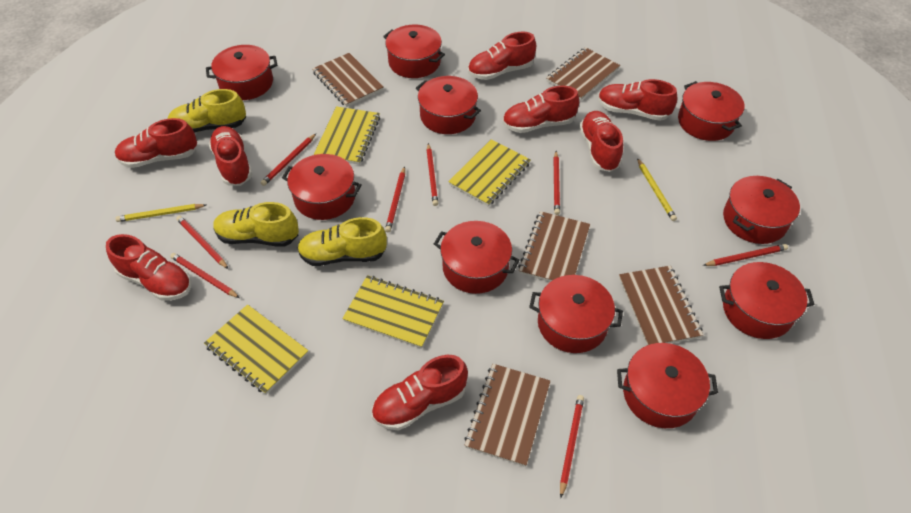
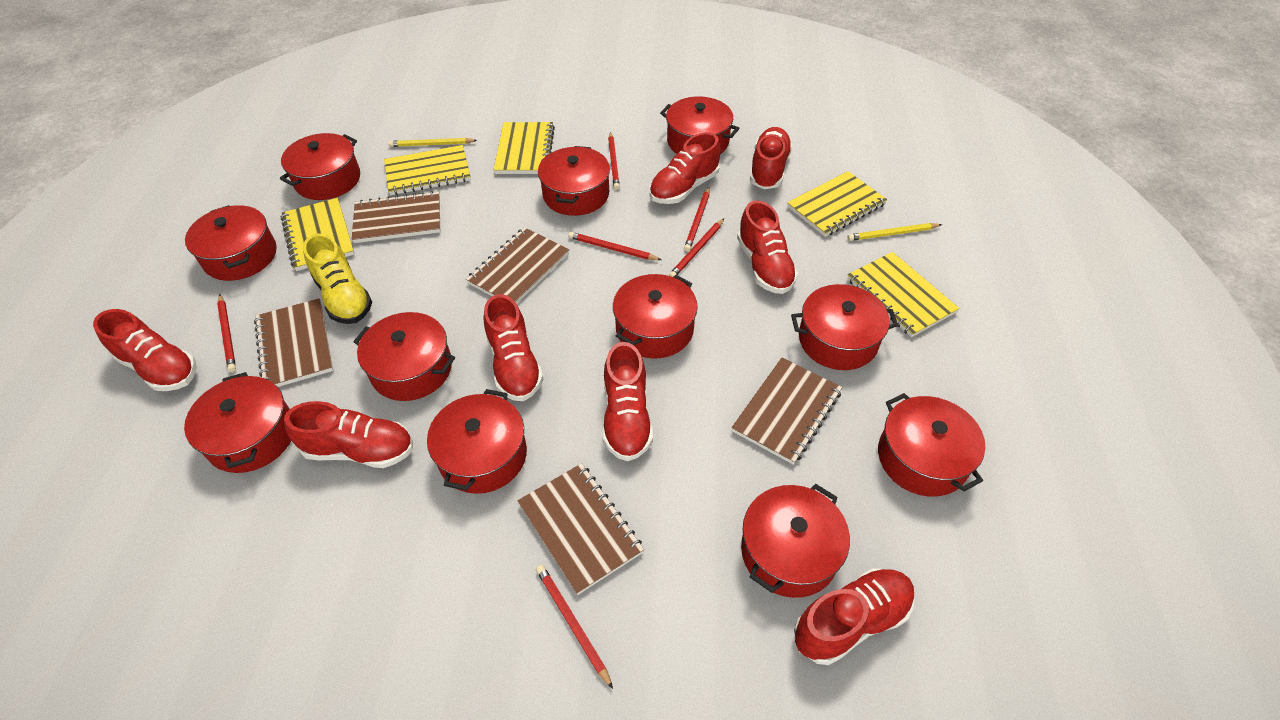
red pencil: [170,253,240,298] [176,216,228,269] [261,134,316,186] [385,166,405,232] [426,143,438,206] [553,151,560,215] [560,395,584,498] [703,244,788,266] = 8 -> [217,294,236,372] [536,565,613,689] [568,232,661,260] [608,132,620,190] [669,219,724,277] [684,187,710,252] = 6
red pot: [206,45,277,100] [282,154,362,220] [383,24,445,78] [416,76,481,134] [434,221,519,294] [529,275,623,353] [617,343,718,428] [678,81,745,141] [719,262,814,339] [723,176,800,244] = 10 -> [184,372,291,473] [185,205,277,281] [280,133,360,200] [353,312,455,401] [427,389,527,494] [538,146,610,216] [613,274,698,359] [660,96,739,154] [741,484,850,598] [791,284,898,370] [878,393,985,497] = 11
yellow notebook: [204,304,308,395] [314,106,380,165] [342,275,444,349] [448,139,531,206] = 4 -> [281,198,354,271] [384,145,471,195] [494,122,555,174] [787,171,887,237] [847,252,959,337] = 5
yellow shoe: [168,89,246,133] [213,202,299,247] [297,217,387,266] = 3 -> [303,233,372,324] = 1

